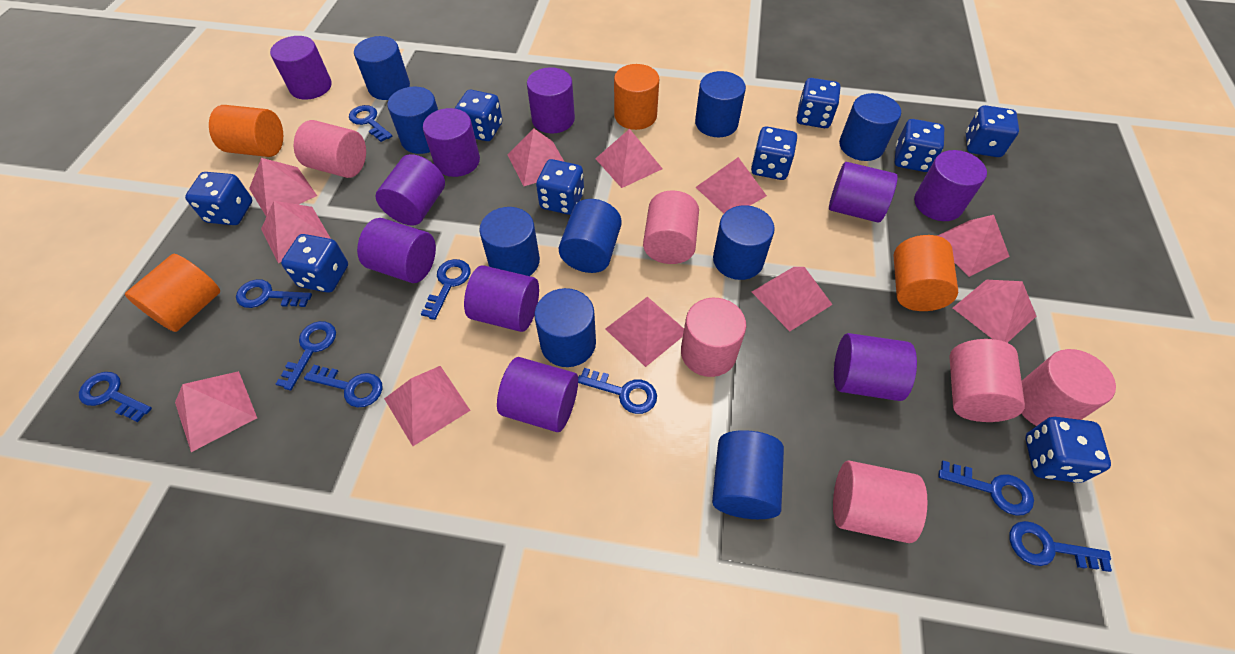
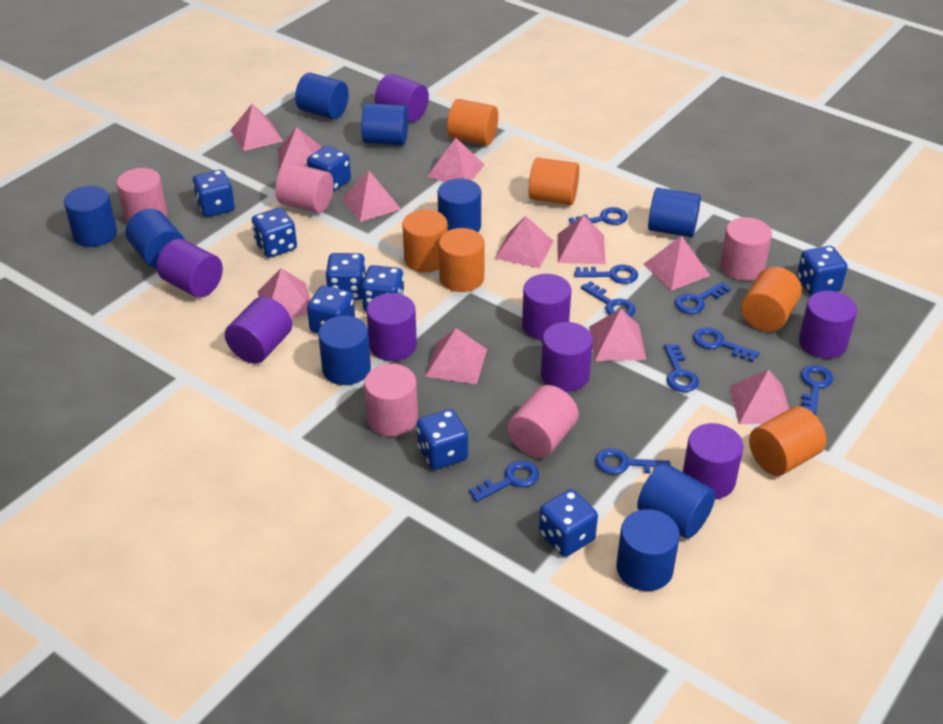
orange cylinder: [125,254,220,332] [209,105,283,157] [614,64,659,130] [893,235,958,311] = 4 -> [402,209,448,272] [439,228,485,292] [447,99,498,145] [529,158,579,205] [741,267,802,332] [749,406,826,476] = 6
pink cylinder: [294,120,366,178] [643,190,699,264] [681,298,746,377] [833,461,928,543] [949,339,1025,422] [1021,349,1116,426] = 6 -> [117,168,167,223] [275,163,334,213] [364,364,418,436] [508,385,579,458] [720,217,772,281] = 5
purple cylinder: [270,36,332,100] [357,218,436,283] [375,154,445,226] [423,108,480,177] [464,265,539,332] [497,357,578,432] [527,67,575,133] [829,162,898,223] [834,333,917,401] [914,150,987,221] = 10 -> [157,239,223,298] [225,296,292,364] [366,293,417,361] [375,74,429,122] [522,274,571,340] [541,322,593,392] [683,423,743,499] [799,291,857,359] = 8

